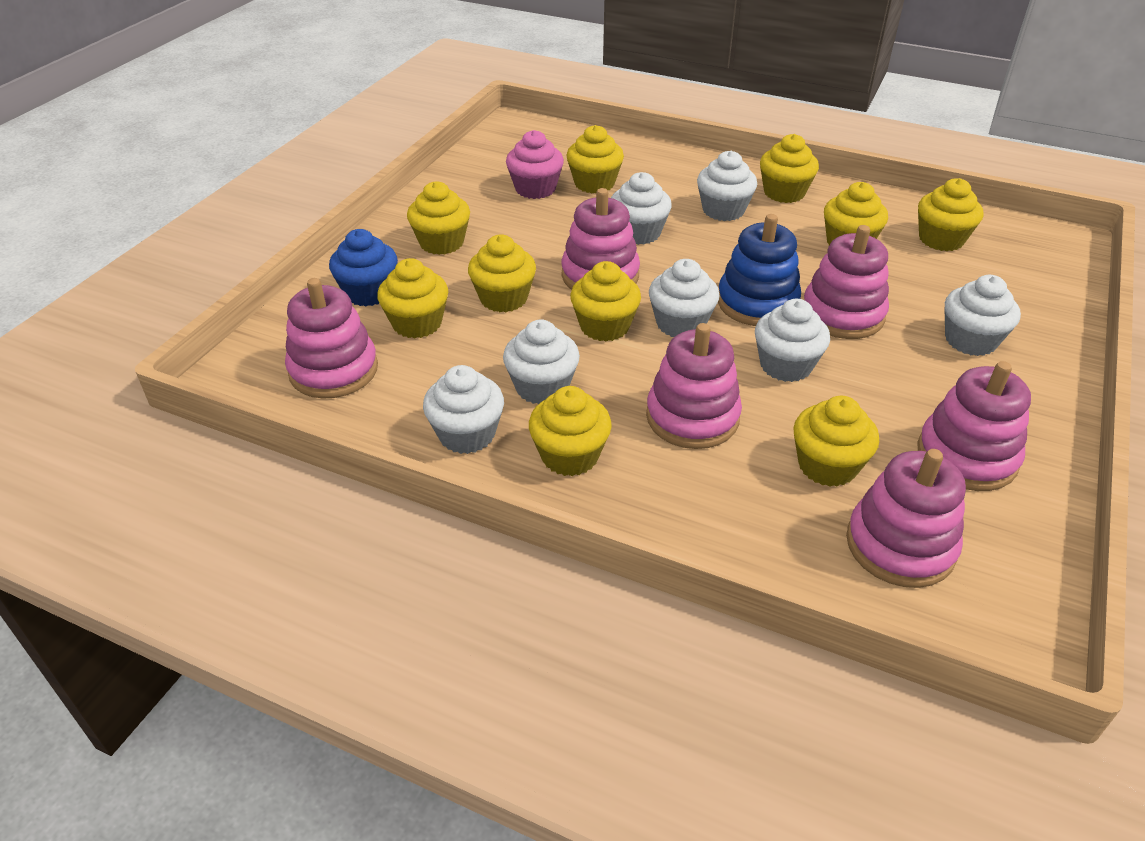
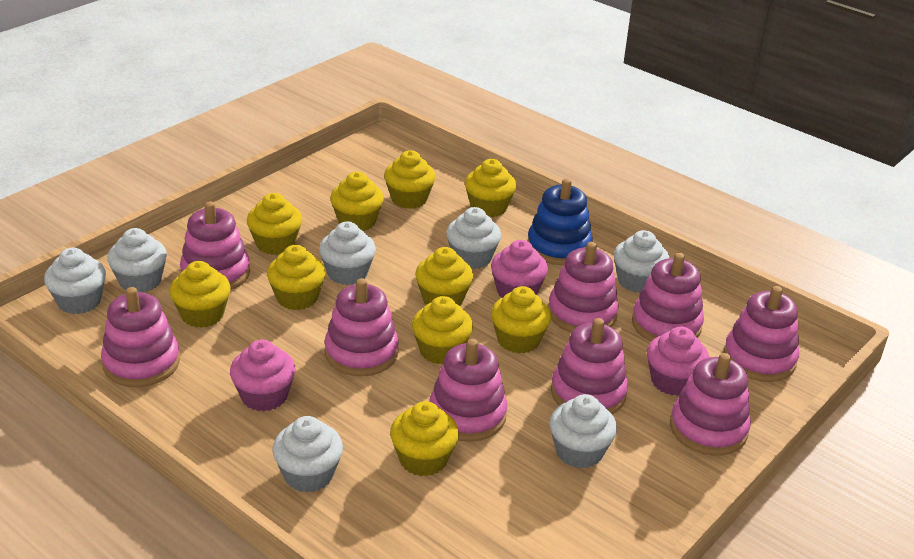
blue cupcake: [329,229,398,306] = 1 -> none = 0
pink cupcake: [506,130,564,199] = 1 -> [230,340,296,411] [491,240,548,298] [647,327,709,396] = 3
pink stacking toy: [285,278,378,399] [561,188,640,290] [646,323,742,449] [804,225,889,339] [846,449,966,588] [918,361,1031,491] = 6 -> [101,287,180,387] [180,201,250,290] [324,278,399,376] [429,339,507,442] [548,242,619,332] [551,318,628,414] [632,253,704,341] [670,353,751,456] [724,286,799,382] = 9

